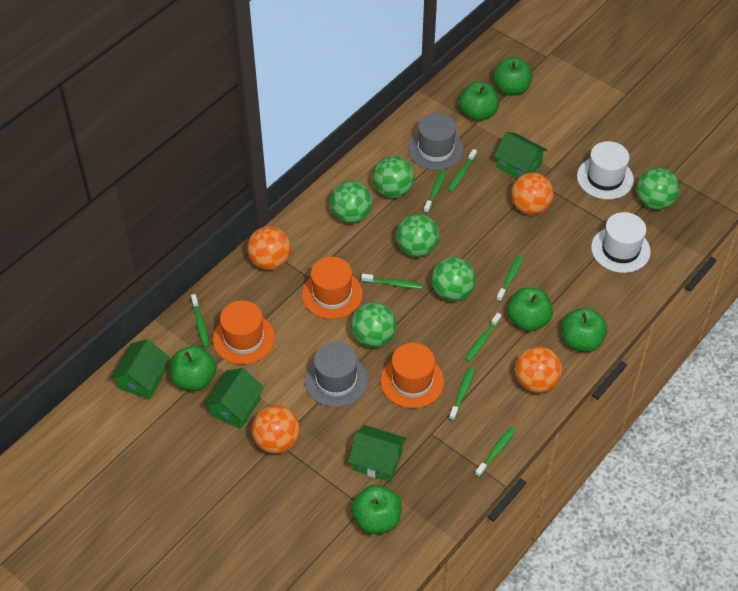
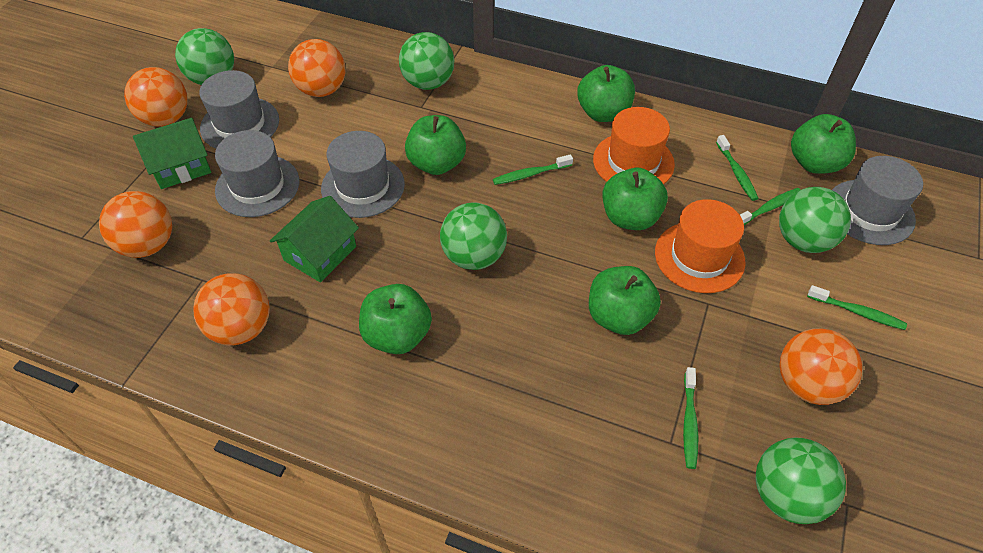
green ball: [330,181,373,224] [351,302,397,348] [372,156,414,198] [396,214,439,257] [431,257,476,302] [636,167,680,210] = 6 -> [175,28,234,85] [399,32,454,90] [440,202,507,270] [756,437,846,524] [779,187,851,253] = 5
green house: [110,339,169,400] [203,368,264,429] [348,425,407,482] [494,132,548,179] = 4 -> [133,118,211,189] [270,196,359,282] = 2
green toothbrush: [191,294,209,348] [361,274,422,289] [424,170,446,213] [447,149,477,192] [449,367,474,421] [465,313,501,362] [475,427,515,477] [496,255,523,302] = 8 -> [493,154,573,185] [683,367,698,469] [716,135,759,201] [740,188,800,225] [807,285,907,330] = 5
grey hat: [305,342,368,407] [408,113,464,170] = 2 -> [199,70,279,149] [215,130,299,217] [321,131,405,218] [832,156,923,245] = 4
orange ball: [247,226,291,270] [251,405,300,454] [511,173,554,215] [515,346,562,393] = 4 -> [99,191,172,258] [124,67,188,127] [193,273,270,346] [288,39,346,97] [779,328,862,405] = 5
orange hat: [213,300,275,364] [302,257,363,319] [381,343,444,408] = 3 -> [593,107,675,184] [655,199,746,293] = 2
white hat: [577,141,634,199] [591,212,651,273] = 2 -> none = 0

